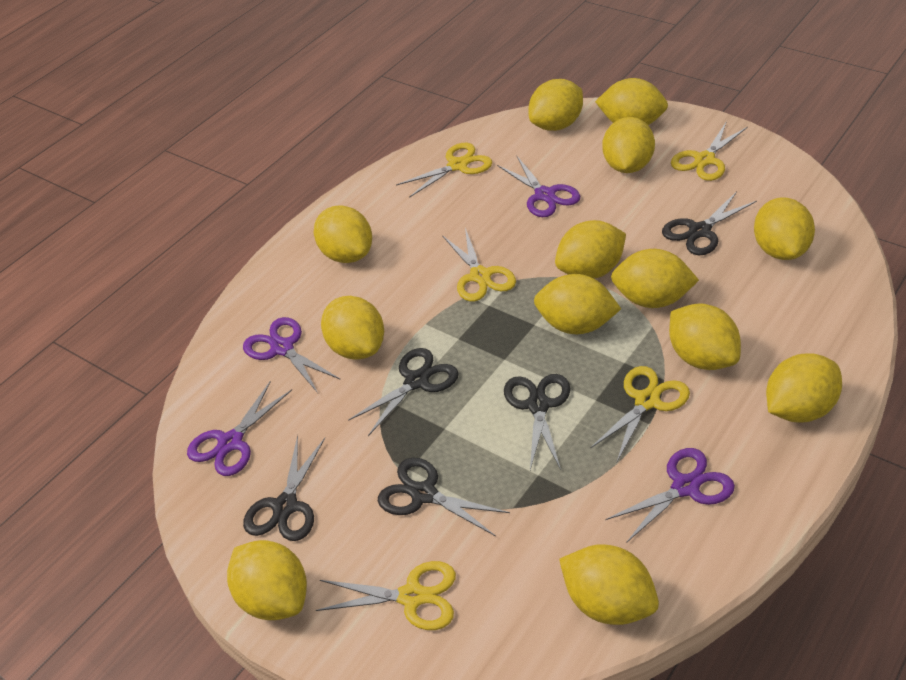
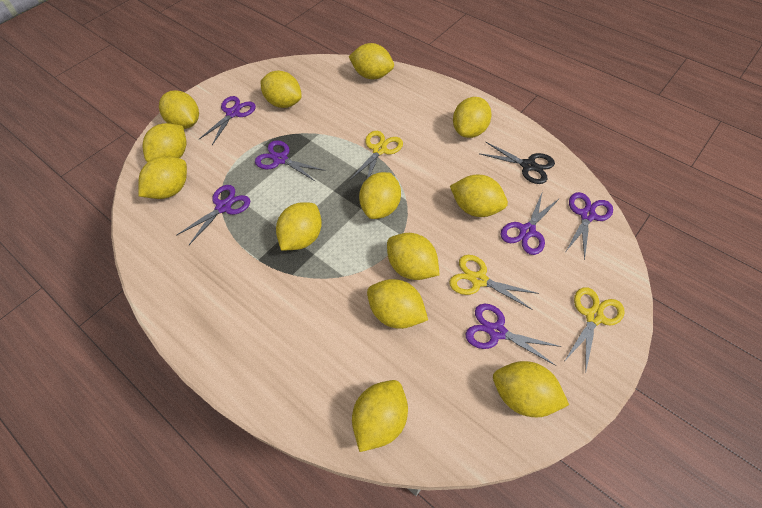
black scissors: [243,435,325,541] [348,348,459,436] [378,457,510,536] [504,374,570,470] [662,191,757,255] = 5 -> [479,142,555,184] = 1
purple scissors: [187,381,292,476] [243,317,341,393] [497,156,580,217] [605,448,735,543] = 4 -> [176,185,250,246] [199,96,256,145] [255,140,326,182] [465,304,562,366] [500,191,560,255] [566,192,613,260] = 6
yellow scissors: [316,561,456,630] [396,143,492,198] [442,228,516,302] [590,366,690,461] [671,121,748,181] = 5 -> [350,131,403,180] [449,255,539,310] [565,287,624,374] = 3

